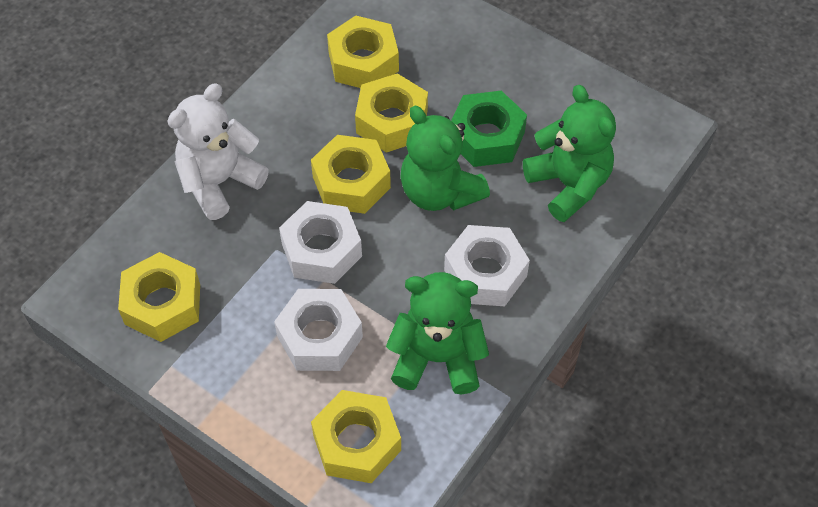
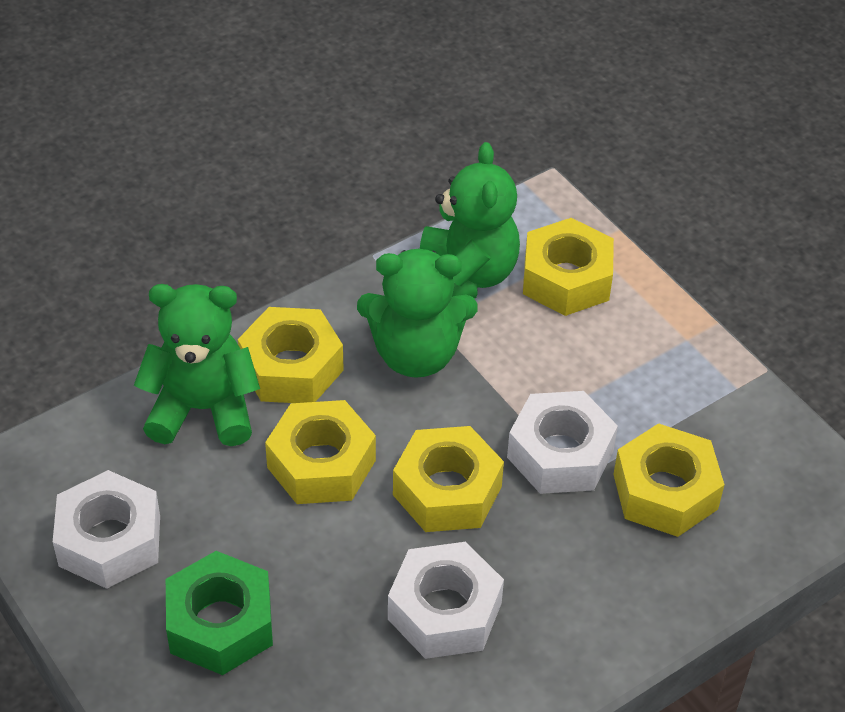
white teddy bear: [168,83,269,220] = 1 -> none = 0

